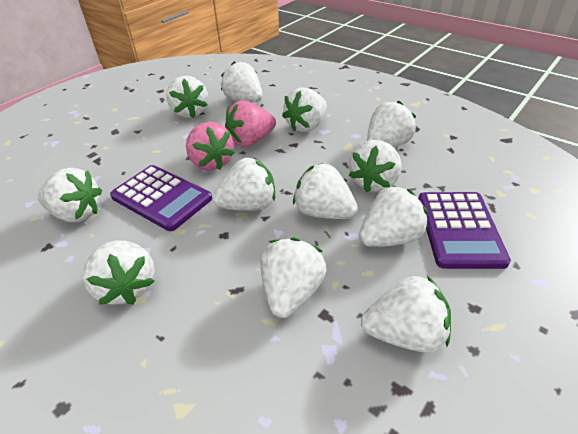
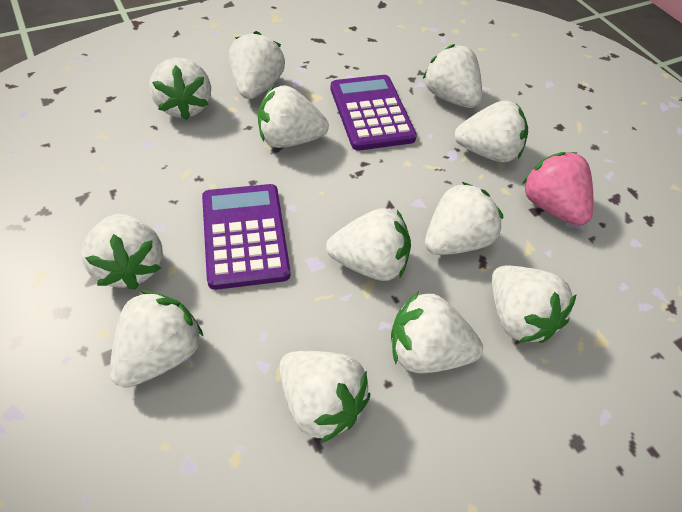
pink strawberry: [186,122,235,170] [225,101,276,147] = 2 -> [522,152,593,226] = 1

